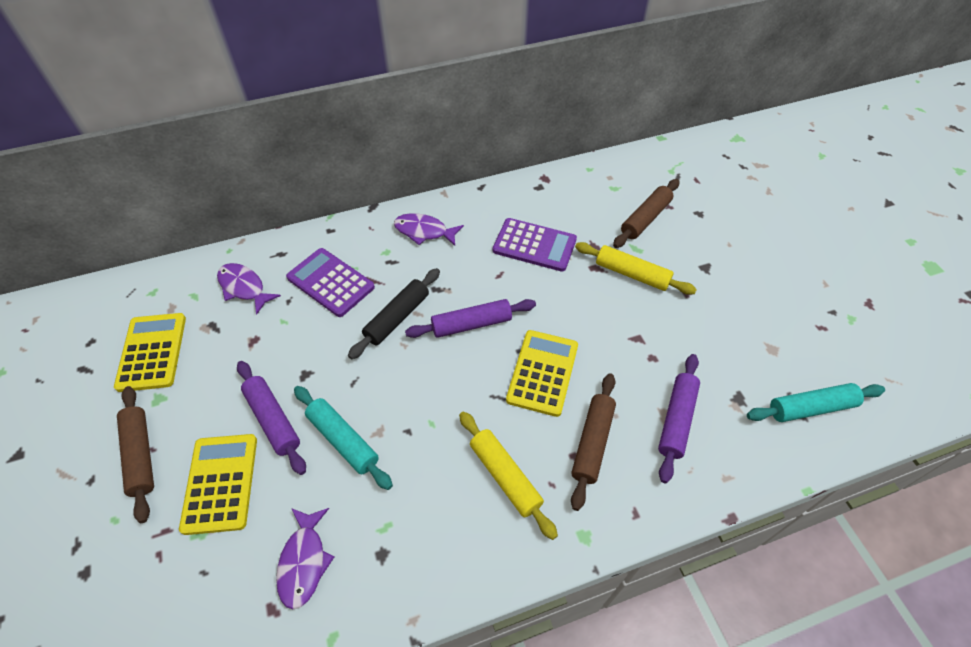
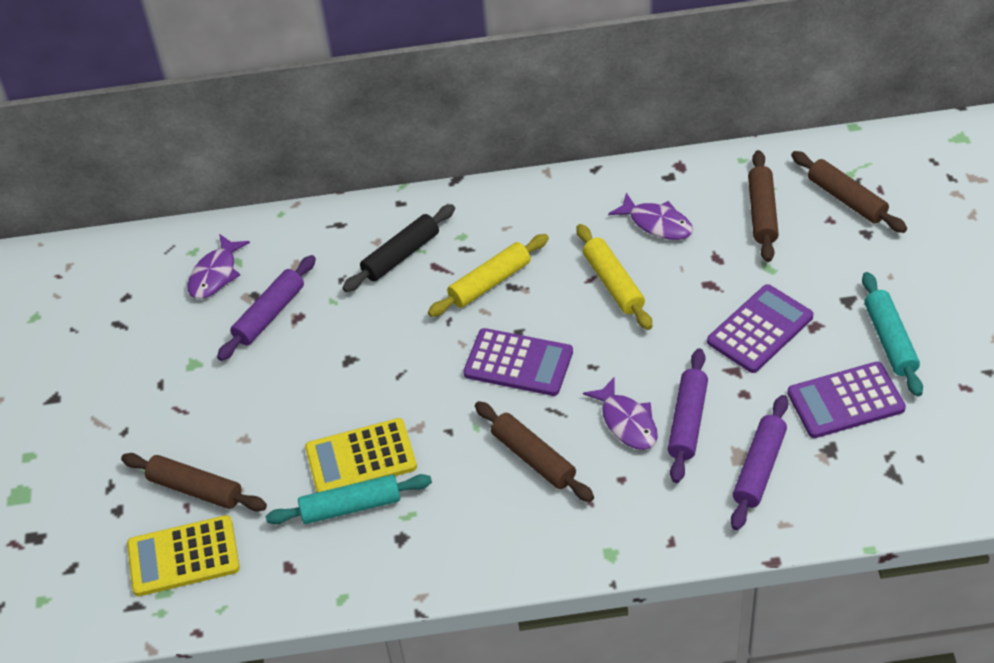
brown rolling pin: [117,386,154,523] [571,373,616,511] [613,179,680,248] = 3 -> [121,453,267,511] [475,401,594,502] [748,150,779,262] [791,151,907,233] = 4
purple calculator: [286,248,375,317] [493,218,577,272] = 2 -> [463,328,573,396] [707,284,814,373] [787,362,906,438] = 3
yellow calculator: [114,313,186,392] [179,434,257,535] [506,330,578,417] = 3 -> [127,515,240,596] [305,418,417,492] = 2

